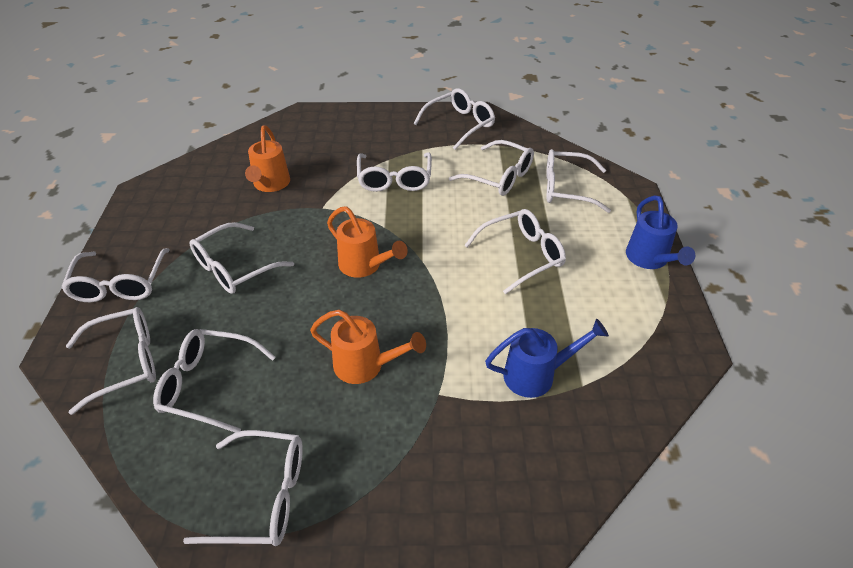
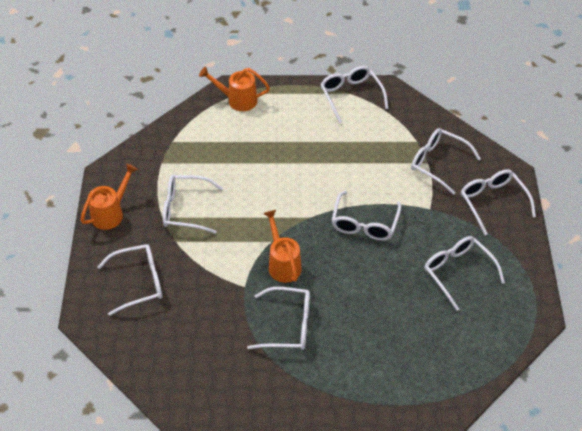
blue watering can: [485,319,609,398] [626,195,695,269] = 2 -> none = 0
white glasses: [61,248,170,302] [66,307,156,415] [153,329,276,433] [183,430,303,546] [190,222,294,294] [357,152,432,192] [414,88,495,150] [449,140,534,196] [464,209,566,294] [546,149,611,213] = 10 -> [97,244,162,316] [163,175,223,234] [247,287,310,350] [320,66,388,124] [332,191,401,241] [411,128,481,195] [424,236,505,311] [461,170,536,235] = 8

